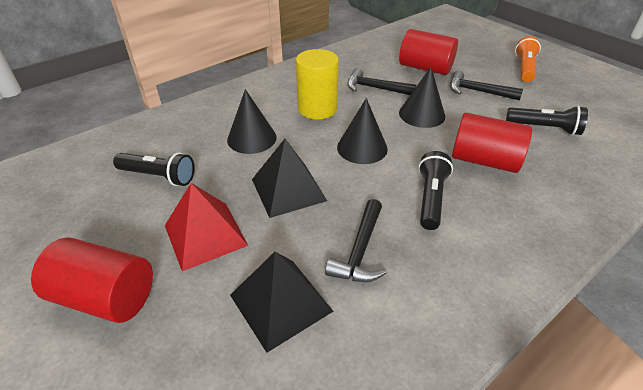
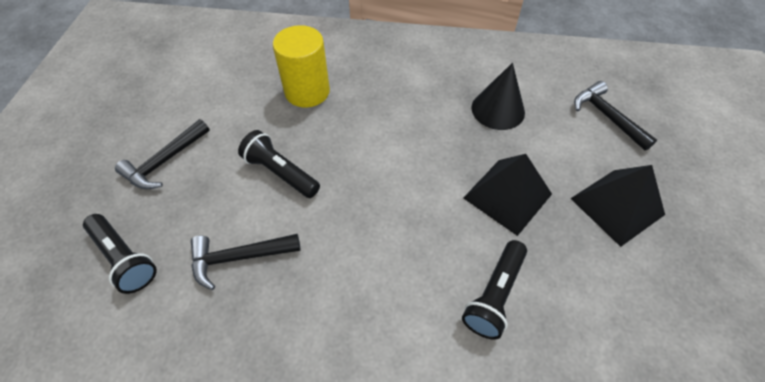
black cone: [227,89,277,154] [337,98,388,164] [399,67,445,128] = 3 -> [471,63,525,130] = 1
orange flashlight: [515,36,541,82] = 1 -> none = 0
red cylinder: [31,237,153,323] [399,29,458,75] [452,113,532,173] = 3 -> none = 0
red pyramid: [165,183,248,271] = 1 -> none = 0

